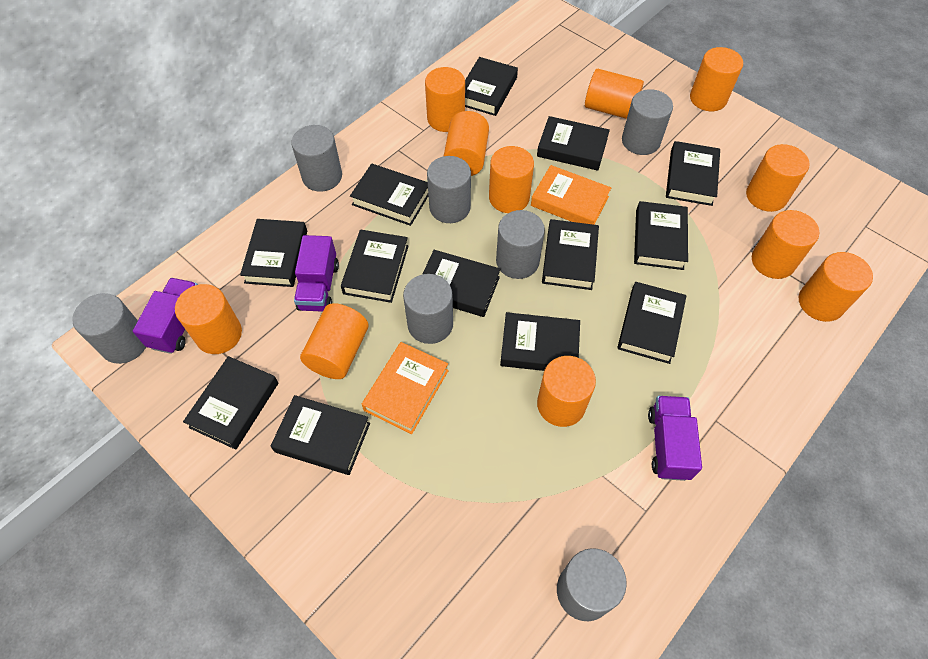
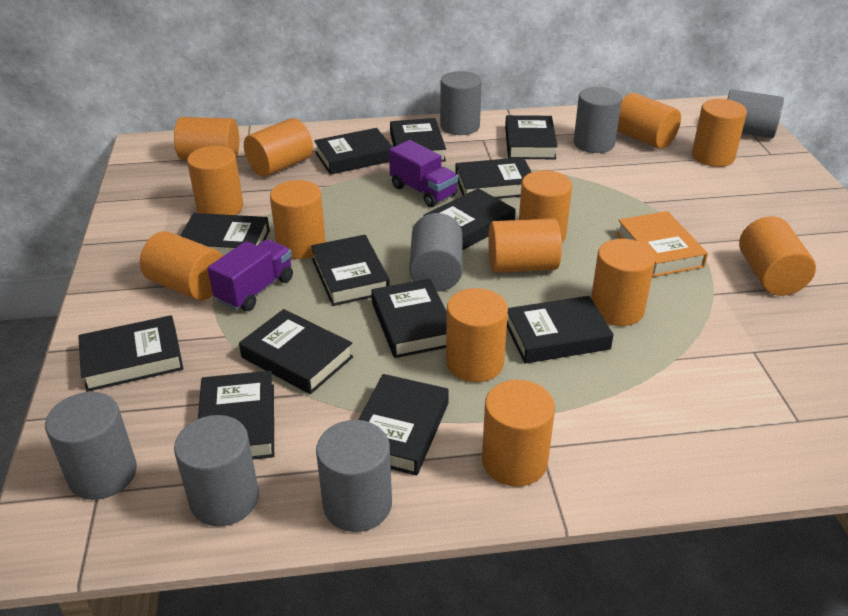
orange book: [362,342,449,434] [531,165,611,225] = 2 -> [616,211,708,277] = 1
orange cylinder: [175,284,242,354] [300,303,368,379] [425,67,465,132] [444,111,489,176] [489,146,534,213] [537,356,596,427] [585,69,644,119] [690,47,743,111] [746,144,810,212] [752,210,819,279] [799,252,873,322] = 11 -> [140,231,223,300] [174,117,239,160] [187,146,243,215] [244,118,313,177] [270,180,326,259] [446,288,508,382] [482,380,555,487] [488,218,562,273] [519,170,572,243] [591,239,656,326] [617,93,681,149] [692,99,747,167] [739,216,816,296] = 13
purple truck: [133,278,198,354] [294,235,339,312] [648,396,702,481] = 3 -> [207,239,293,311] [389,140,458,207] = 2

